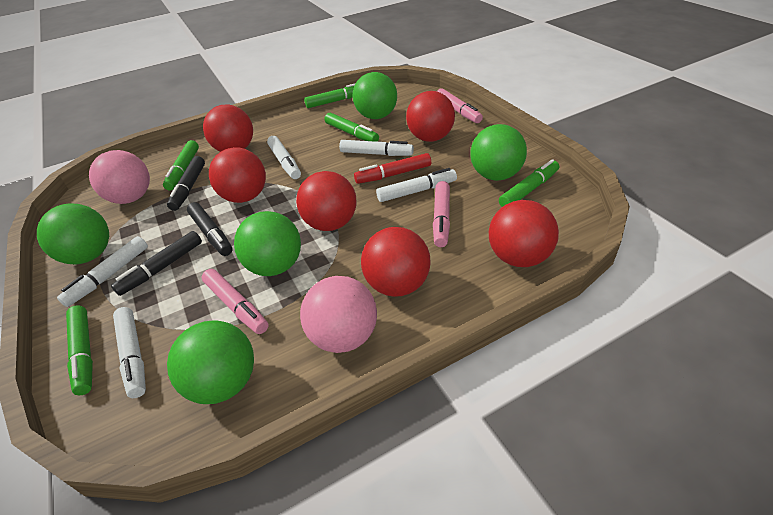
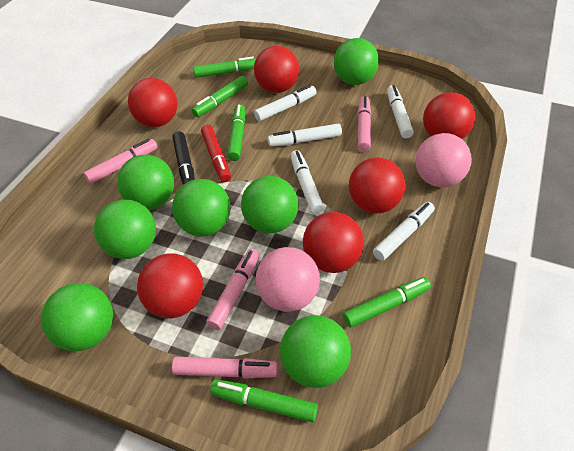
black marker: [111,231,202,296] [167,156,205,211] [187,202,233,256] = 3 -> [172,131,195,185] = 1
green ball: [37,203,109,264] [167,320,254,404] [234,211,301,276] [353,72,397,119] [470,124,527,181] = 5 -> [41,283,113,351] [94,200,156,259] [117,155,174,210] [172,179,231,237] [241,176,299,234] [280,315,351,388] [334,38,379,85] = 7
pink marker: [202,269,269,334] [433,181,450,247] [437,88,483,123] = 3 -> [84,139,158,184] [172,357,277,379] [206,249,260,330] [358,96,371,152] = 4

